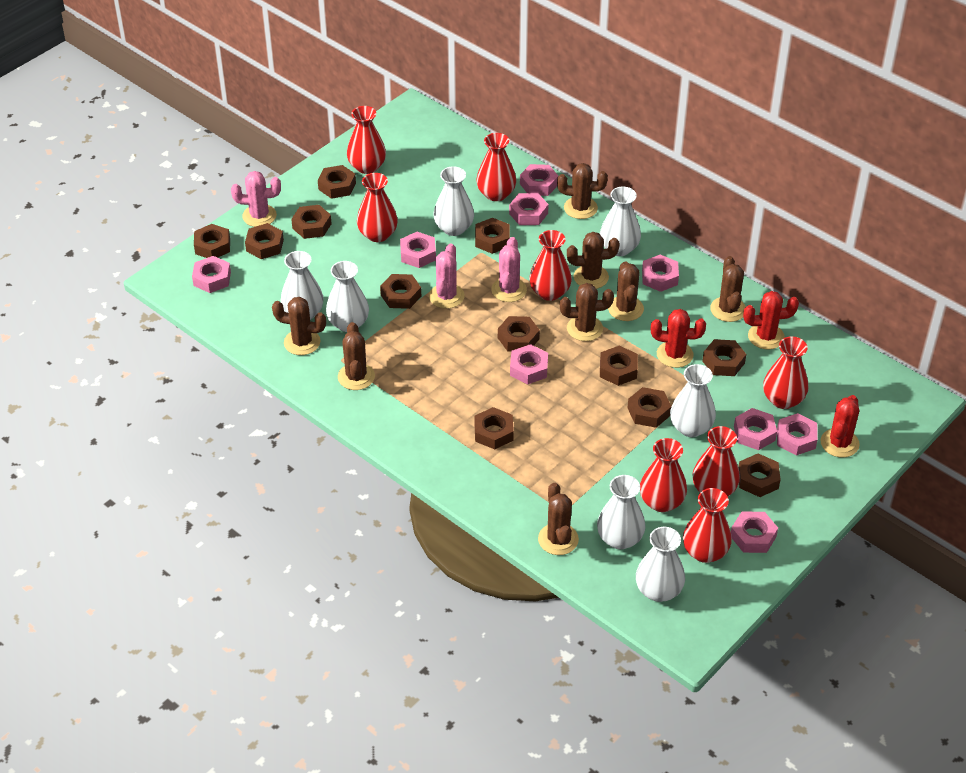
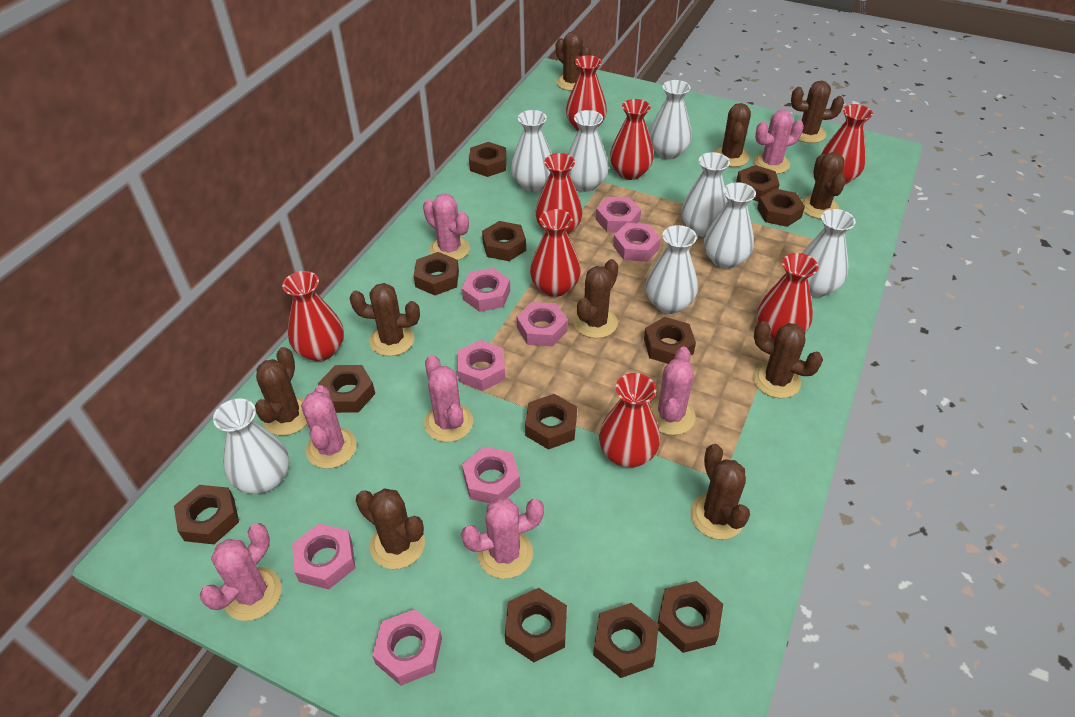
brown cactus: [272,297,326,355] [338,322,375,390] [538,483,579,555] [557,163,608,219] [560,283,614,341] [567,232,619,289] [608,261,644,321] [710,256,746,322] = 8 -> [255,347,307,436] [349,283,420,356] [356,488,425,569] [556,31,591,91] [574,259,618,338] [690,444,750,540] [714,103,751,167] [753,321,823,398] [791,81,844,143] [801,152,846,219] = 10
pink cactus: [231,171,281,227] [429,243,465,309] [491,237,527,302] = 3 -> [200,523,282,621] [301,385,357,469] [423,194,470,260] [424,355,473,442] [461,498,544,579] [650,347,695,435] [753,110,804,174] = 7
pink nut: [192,256,231,293] [400,232,436,268] [509,193,549,225] [510,344,548,384] [520,164,559,196] [642,255,679,292] [731,512,778,553] [734,408,777,450] [777,413,818,456] = 9 -> [292,524,355,589] [372,609,442,686] [457,340,505,391] [462,268,510,312] [462,447,520,503] [517,302,568,346] [596,197,641,232] [613,223,661,262] = 8
red cactus: [651,309,706,368] [743,291,799,350] [820,395,860,458] = 3 -> none = 0
white vase: [281,251,324,320] [326,261,369,332] [433,166,474,236] [597,475,645,549] [600,187,641,256] [636,527,685,602] [670,364,716,437] = 7 -> [213,399,289,494] [511,110,552,192] [568,110,609,192] [646,225,698,314] [649,80,692,160] [681,152,730,237] [704,182,756,269] [802,209,856,297] = 8

